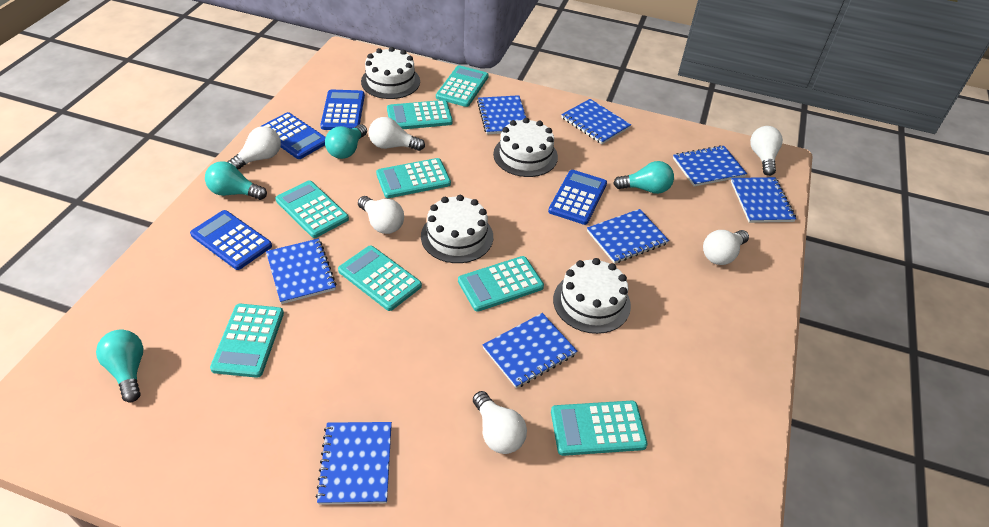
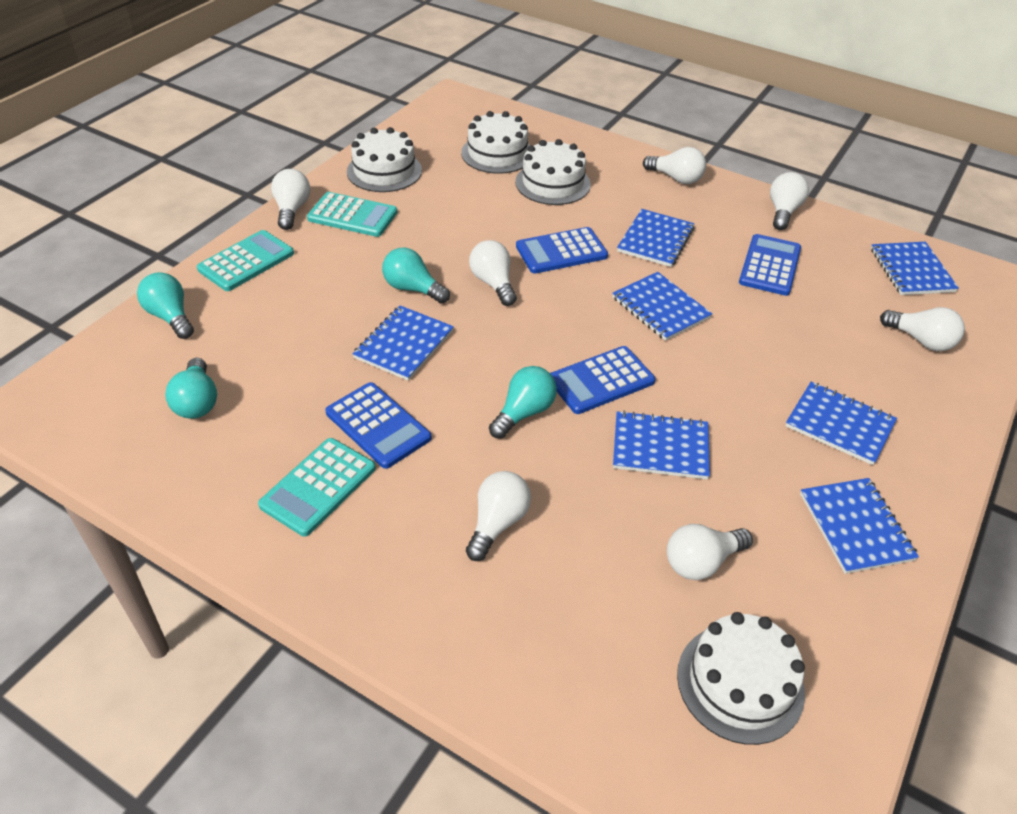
blue notebook: [266,238,337,304] [316,422,392,505] [477,95,526,134] [483,313,578,388] [561,99,631,144] [587,209,669,264] [673,145,747,186] [731,177,796,223] = 8 -> [352,305,454,381] [612,272,712,341] [613,411,710,479] [617,209,695,267] [785,382,897,465] [800,478,919,574] [871,242,959,295] = 7
turquoise calculator: [210,304,284,378] [275,181,349,238] [338,245,422,311] [376,158,451,198] [387,100,453,129] [436,65,489,107] [458,256,544,312] [551,401,648,456] = 8 -> [197,230,294,291] [258,438,376,537] [307,192,397,237] = 3
white light bulb: [228,126,281,169] [358,196,404,234] [369,117,425,151] [473,391,527,454] [703,230,749,265] [750,126,783,176] = 6 -> [271,169,310,230] [466,471,531,561] [469,240,517,306] [643,147,706,184] [667,524,753,580] [770,172,809,230] [880,307,965,351] = 7

